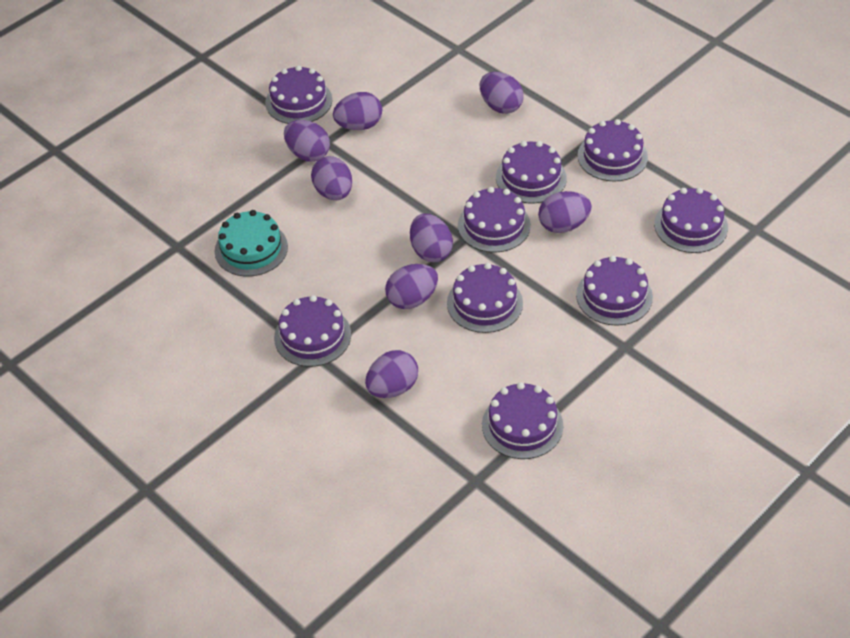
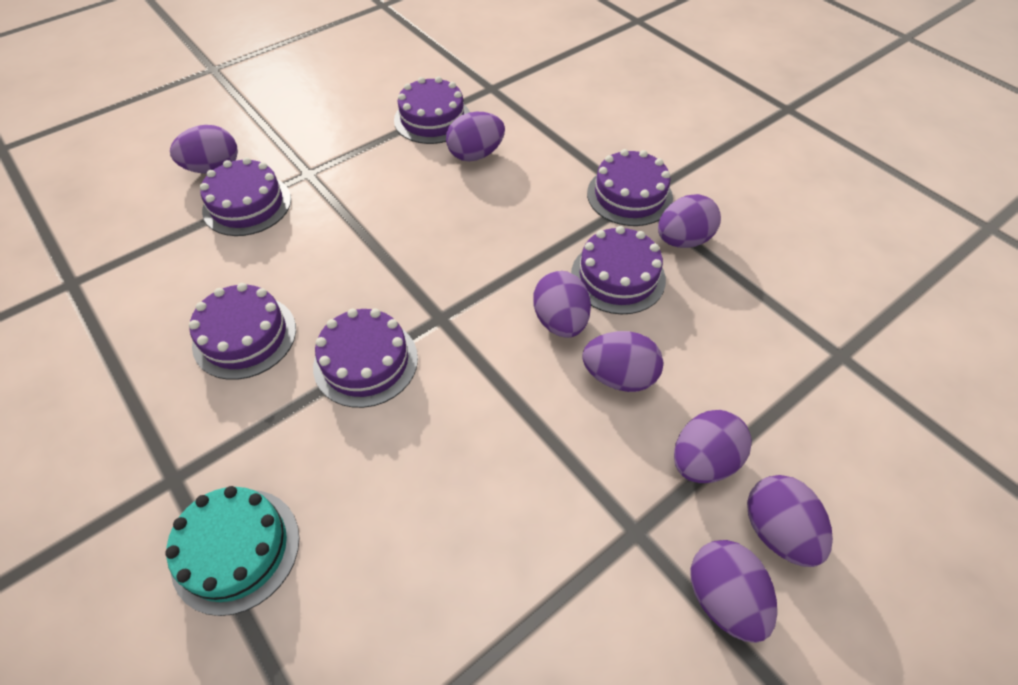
purple cake: [265,65,332,124] [274,295,351,367] [447,263,523,333] [458,187,531,253] [482,382,563,459] [496,141,567,203] [576,256,653,326] [577,119,648,182] [654,188,728,253] = 9 -> [189,283,296,380] [200,157,291,236] [313,308,418,408] [394,76,470,144] [571,226,666,314] [587,149,673,226] = 6

